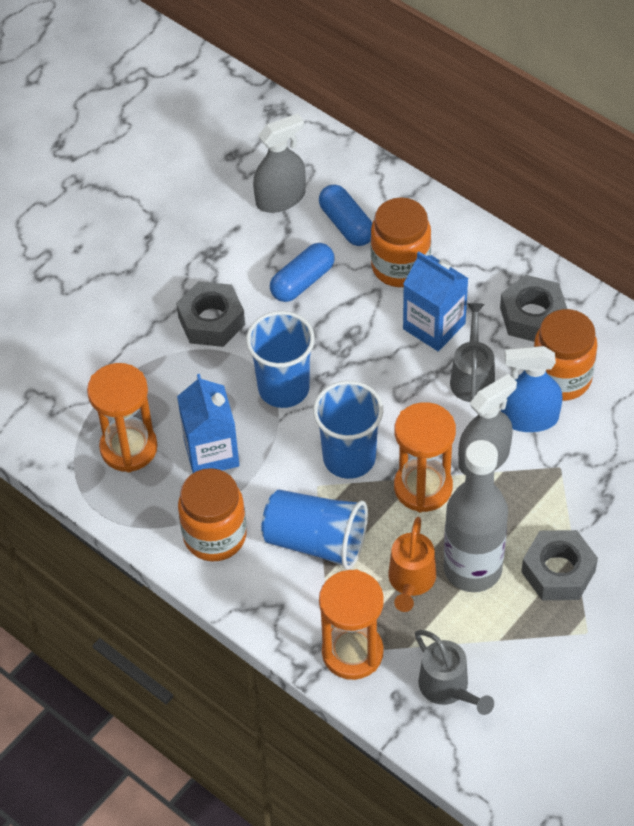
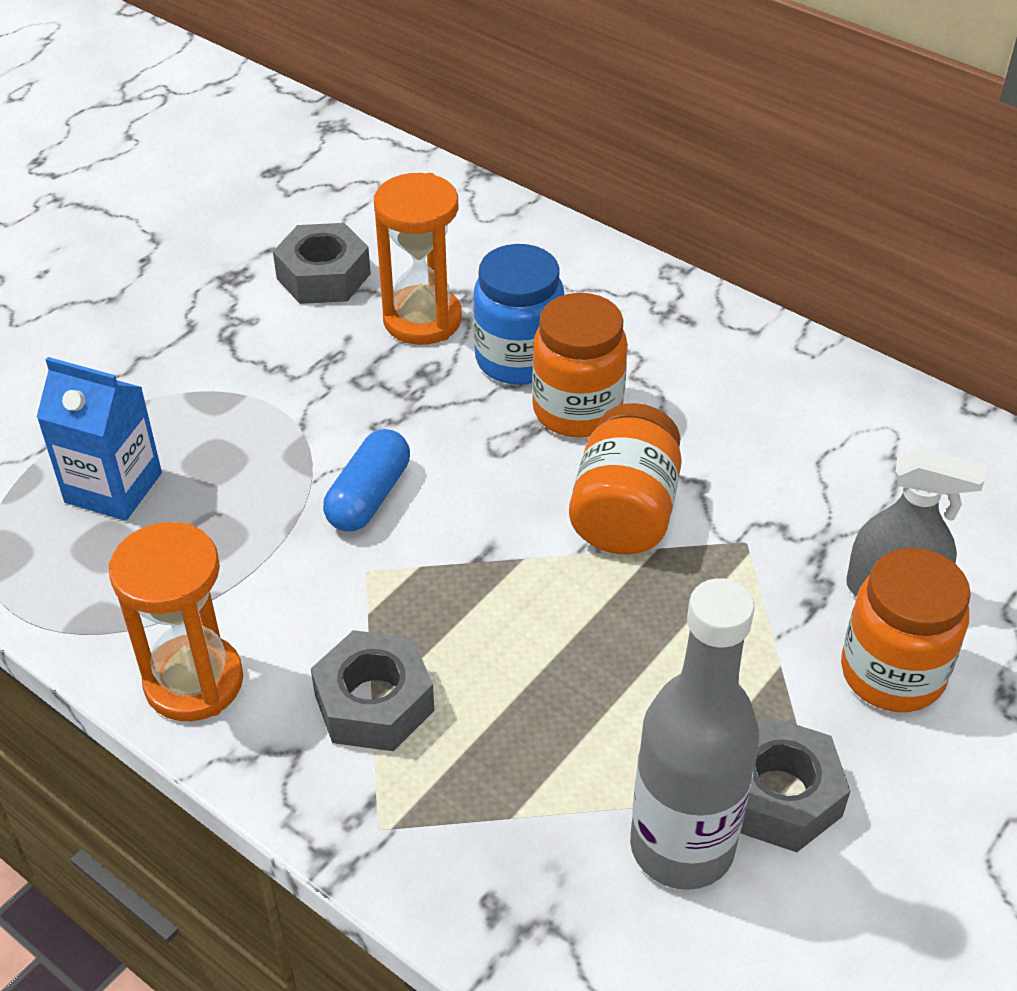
blue capsule: [270,243,334,302] [319,185,372,246] = 2 -> [323,429,410,531] = 1
blue carton: [177,374,239,473] [403,252,468,351] = 2 -> [36,357,162,521] = 1
blue cup: [246,311,315,408] [261,490,368,570] [313,380,383,479] = 3 -> none = 0
blue jar: none = 0 -> [473,244,564,385] = 1
blue spray bottle: [501,346,563,432] = 1 -> none = 0
grey spray bottle: [253,113,306,213] [458,374,517,475] = 2 -> [846,447,986,597] = 1
grey watering can: [415,630,494,715] [450,303,495,402] = 2 -> none = 0
orange hourglass: [87,363,158,472] [319,569,384,680] [394,402,456,512] = 3 -> [108,522,243,721] [374,173,462,345] = 2
orange watering can: [388,517,436,612] = 1 -> none = 0

